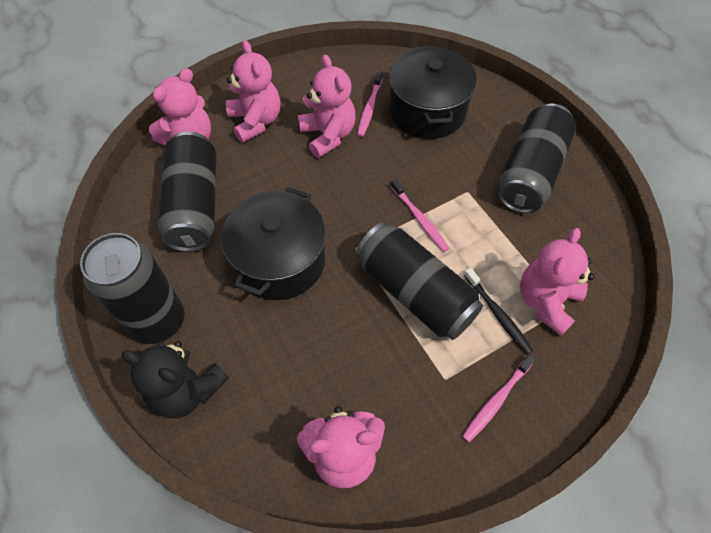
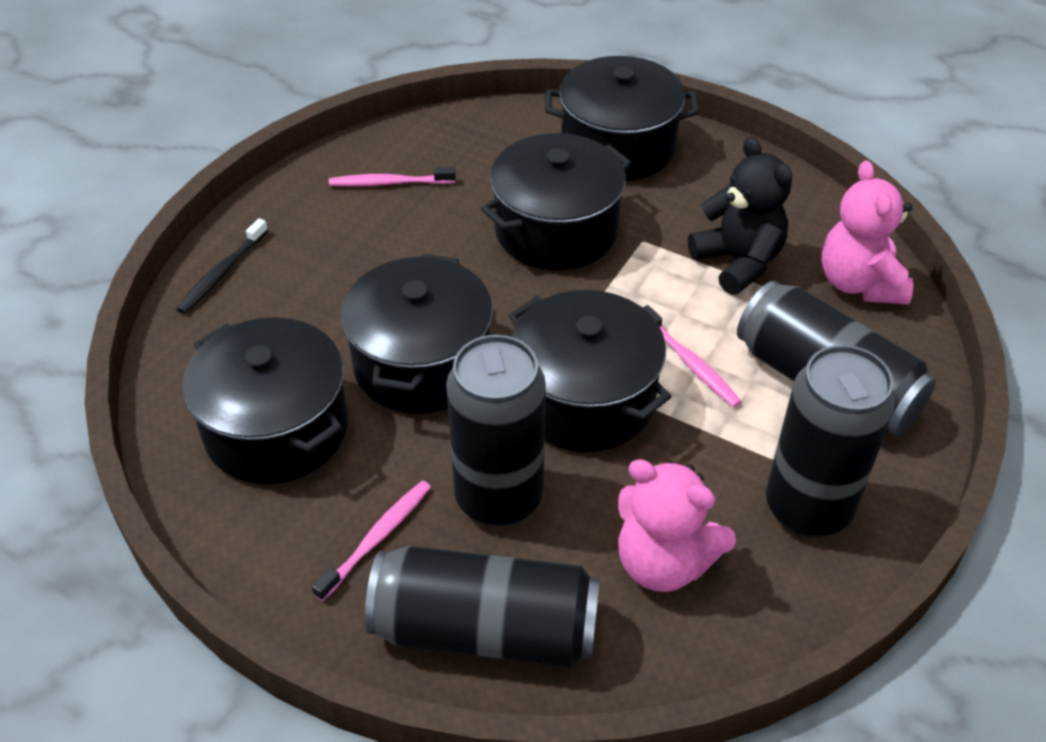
black pot: [221,187,326,300] [389,46,477,139] = 2 -> [182,317,348,484] [341,254,493,414] [481,133,632,270] [508,290,672,452] [545,56,699,181] = 5
pink teddy bear: [149,68,211,146] [226,40,280,143] [297,406,385,488] [298,55,356,158] [520,228,594,336] = 5 -> [618,459,736,592] [821,160,913,305] = 2

